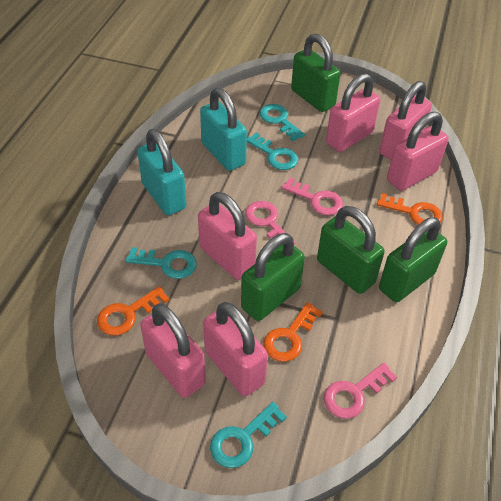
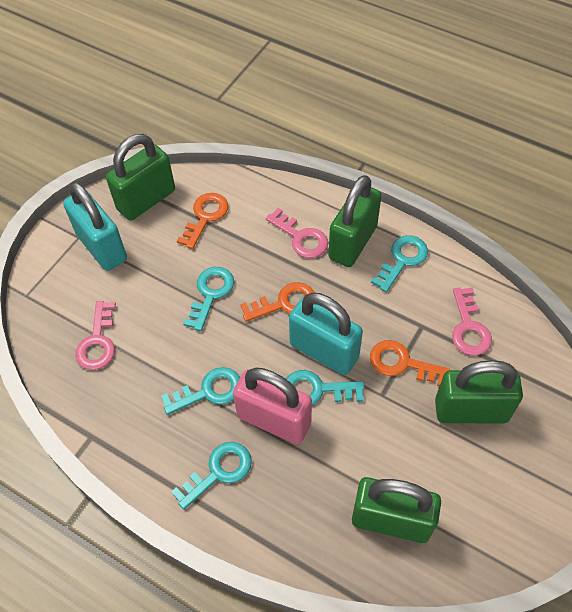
pink padlock: [140,303,206,398] [198,192,257,280] [203,302,268,397] [326,73,380,152] [379,81,432,160] [387,112,449,191] = 6 -> [233,368,312,444] = 1
turquoise key: [126,247,197,279] [210,402,287,468] [247,133,298,170] [260,104,305,141] = 4 -> [161,367,240,415] [171,442,252,510] [183,267,234,331] [286,370,365,405] [371,235,428,292] = 5

